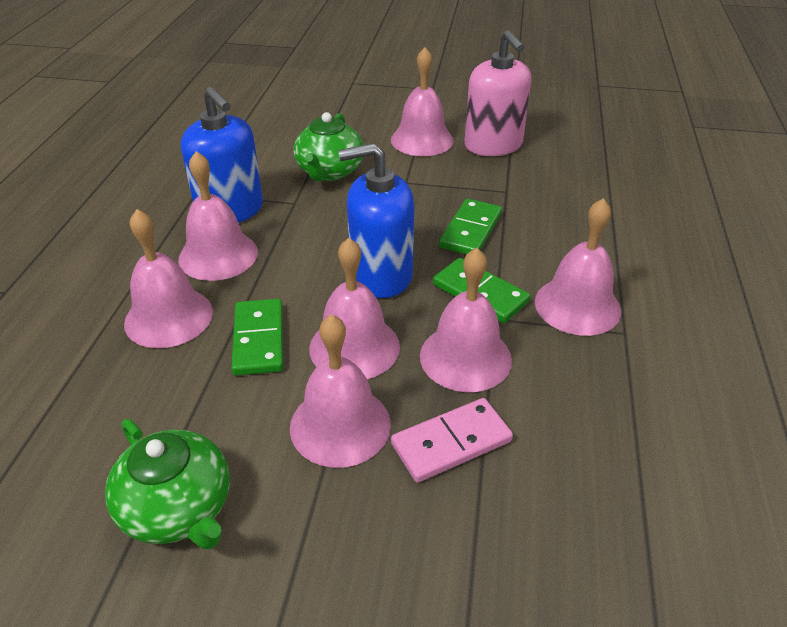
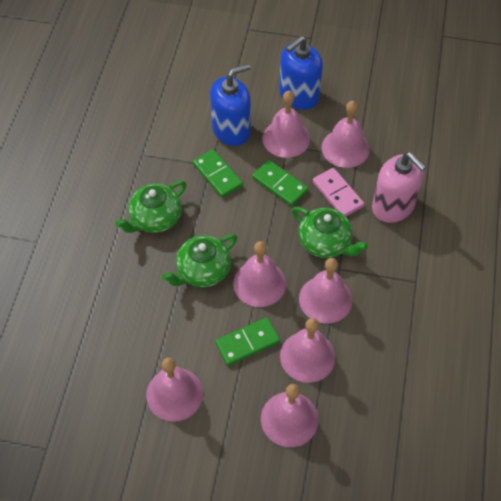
green teapot: [105,419,230,549] [294,112,364,181] = 2 -> [115,181,186,233] [162,234,237,287] [292,207,368,258] = 3

